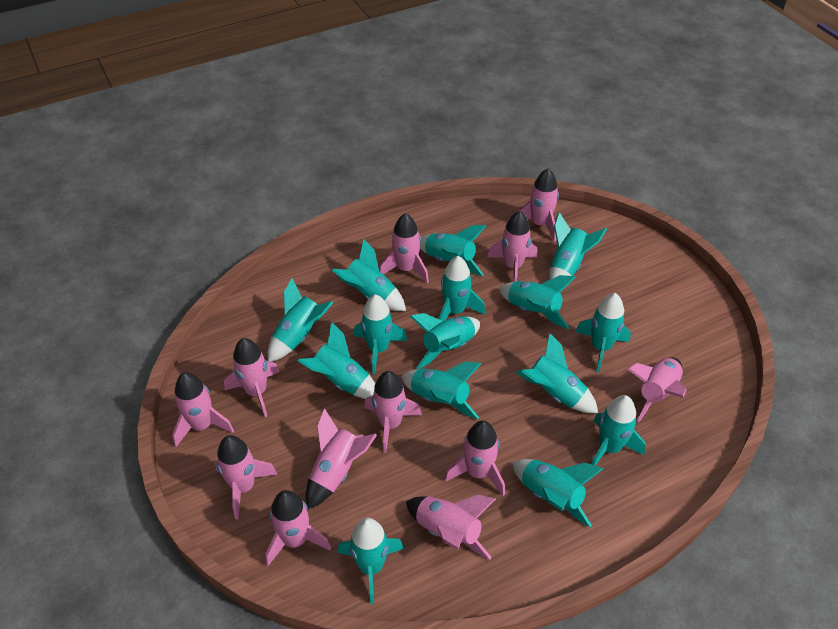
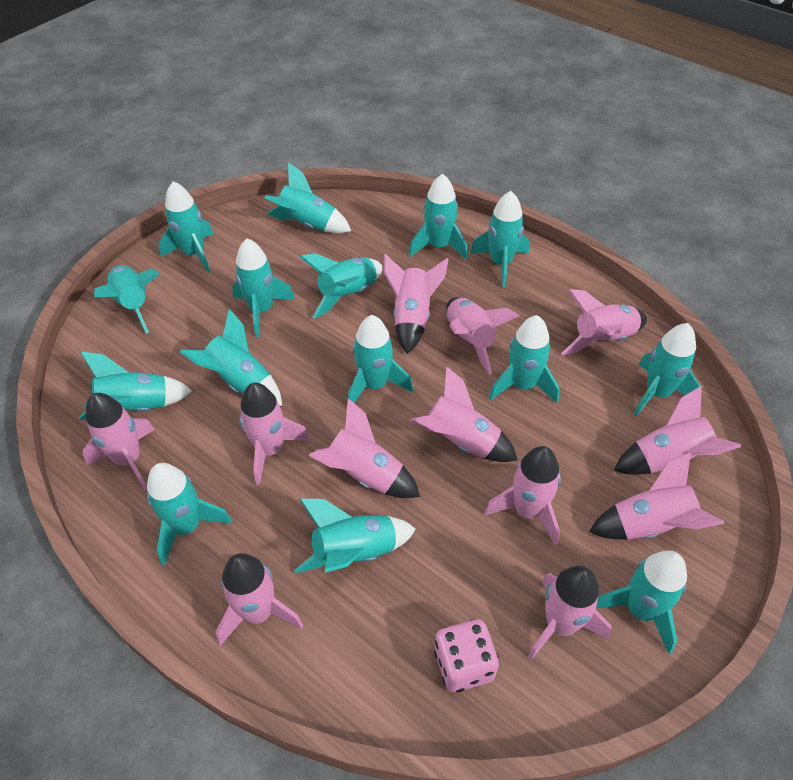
pink dice: none = 0 -> [434,619,499,693] = 1

